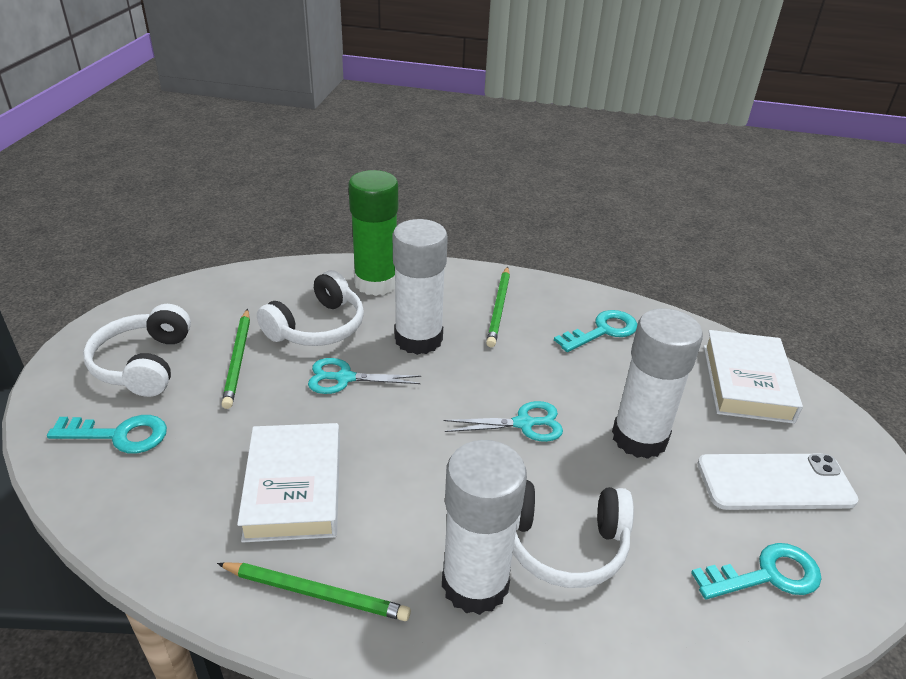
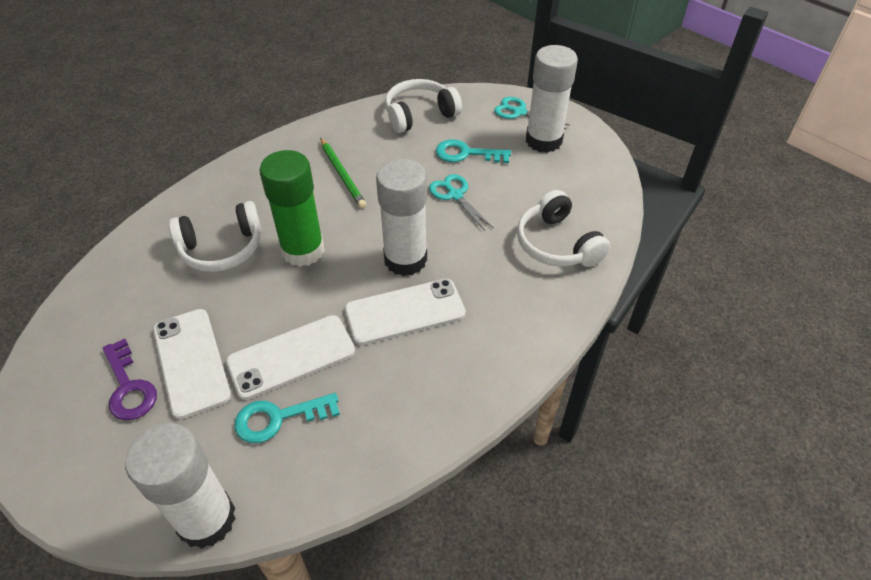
green pencil: [217,562,411,621] [221,309,250,409] [486,267,510,347] = 3 -> [320,138,366,208] = 1
purple key: none = 0 -> [103,339,157,420] = 1
turquoise key: [47,415,167,453] [554,310,637,352] [691,543,821,599] = 3 -> [235,393,340,443] [436,139,511,163] = 2
white book: [237,423,340,543] [704,330,803,424] = 2 -> none = 0
white phone: [697,454,858,510] = 1 -> [153,309,231,419] [226,315,355,400] [345,279,466,345] = 3

